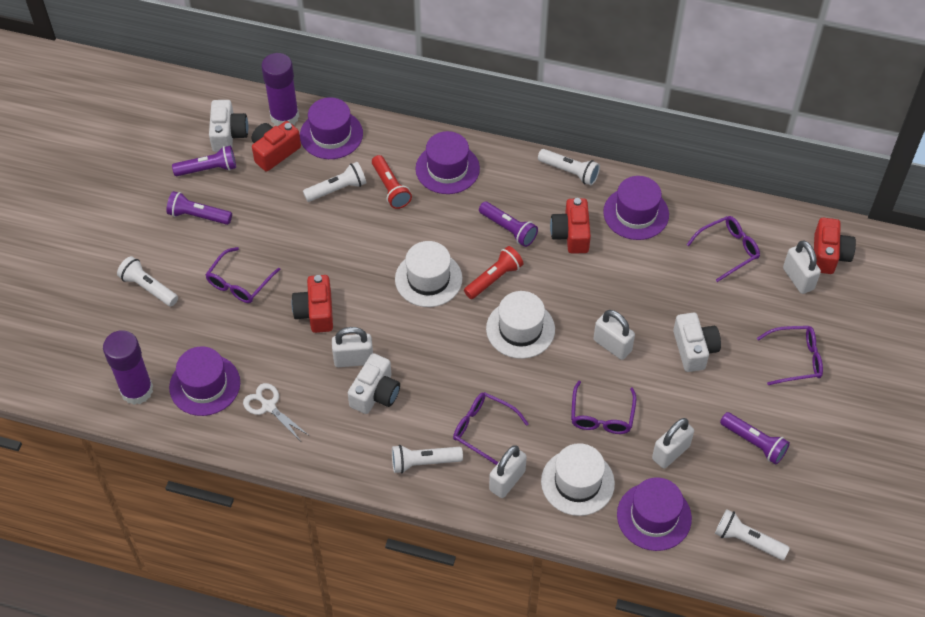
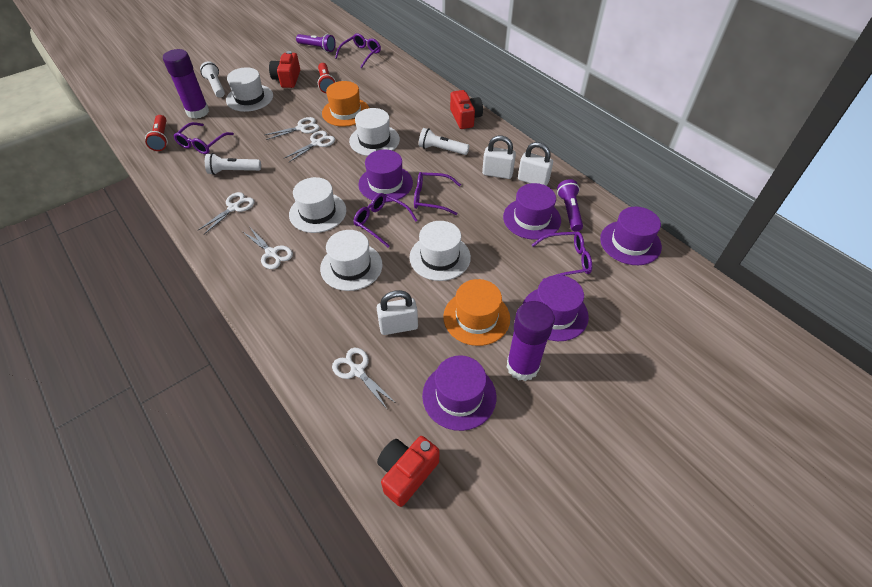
orange hat: none = 0 -> [322,81,369,127] [443,279,510,346] = 2
purple flashlight: [166,191,232,225] [172,145,236,176] [479,202,538,247] [720,412,790,464] = 4 -> [296,34,336,52] [557,179,583,232] = 2
red camera: [252,121,301,171] [292,275,333,333] [550,198,591,254] [814,218,856,274] = 4 -> [269,51,300,88] [377,436,439,507] [450,90,483,129] = 3
white camera: [209,100,248,152] [348,353,400,414] [673,313,721,372] = 3 -> none = 0
white flashlight: [117,256,178,306] [303,162,366,202] [392,445,463,473] [538,149,600,186] [715,509,790,560] = 5 -> [200,61,225,98] [205,153,261,175] [419,128,469,155] = 3
white hat: [395,241,462,307] [486,291,555,359] [541,443,615,516] = 3 -> [226,67,273,112] [289,177,346,233] [320,230,382,291] [349,108,400,156] [409,221,471,281] = 5
white padlock: [332,327,373,367] [489,445,527,498] [593,310,635,360] [652,418,694,469] [783,240,821,294] = 5 -> [377,290,418,335] [482,136,516,179] [518,142,553,186] = 3
white scissors: [243,383,308,440] = 1 -> [197,192,254,234] [243,228,293,269] [265,117,319,140] [285,131,335,162] [332,348,396,410] = 5

